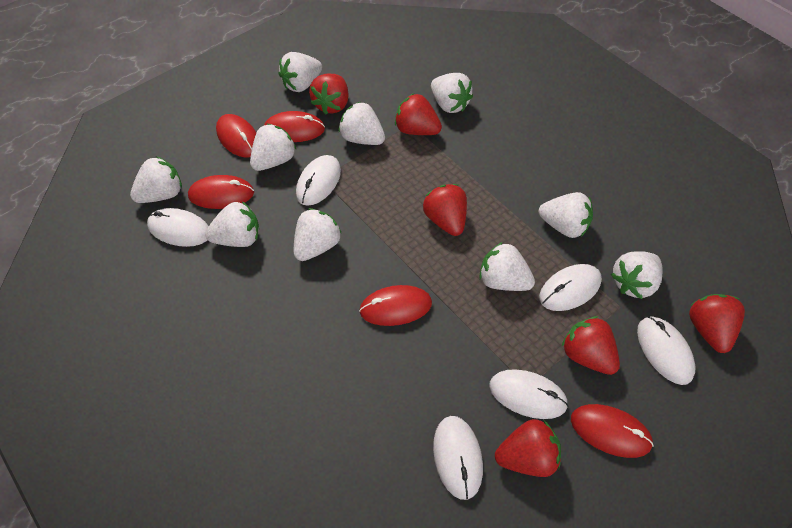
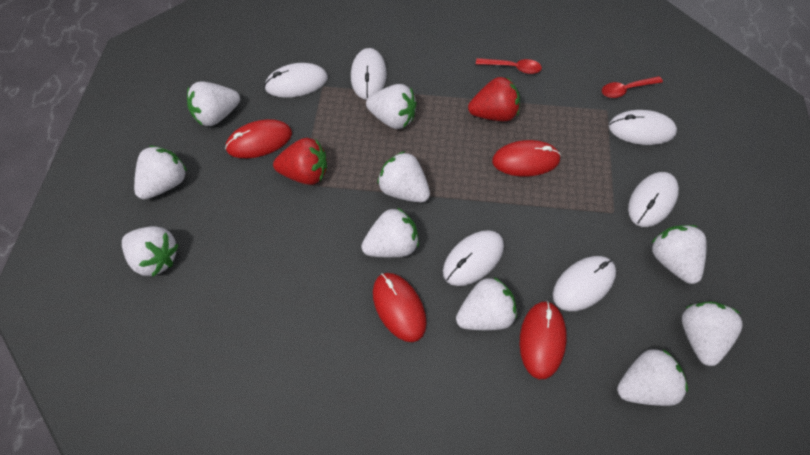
red mouse: [188,175,254,209] [216,114,256,157] [264,111,325,142] [359,285,432,326] [571,404,654,458] = 5 -> [225,119,292,158] [373,273,427,342] [492,140,561,176] [520,301,566,379] = 4
red spoon: none = 0 -> [476,58,542,74] [602,76,663,98] = 2
red strawberry: [309,74,349,114] [395,94,442,135] [423,184,467,236] [495,419,561,477] [562,316,620,375] [689,294,745,353] = 6 -> [273,138,327,185] [468,77,520,121] = 2

